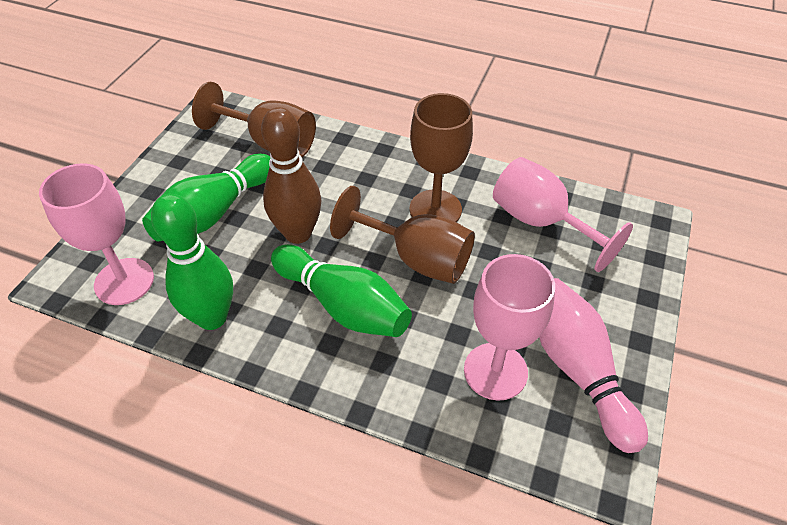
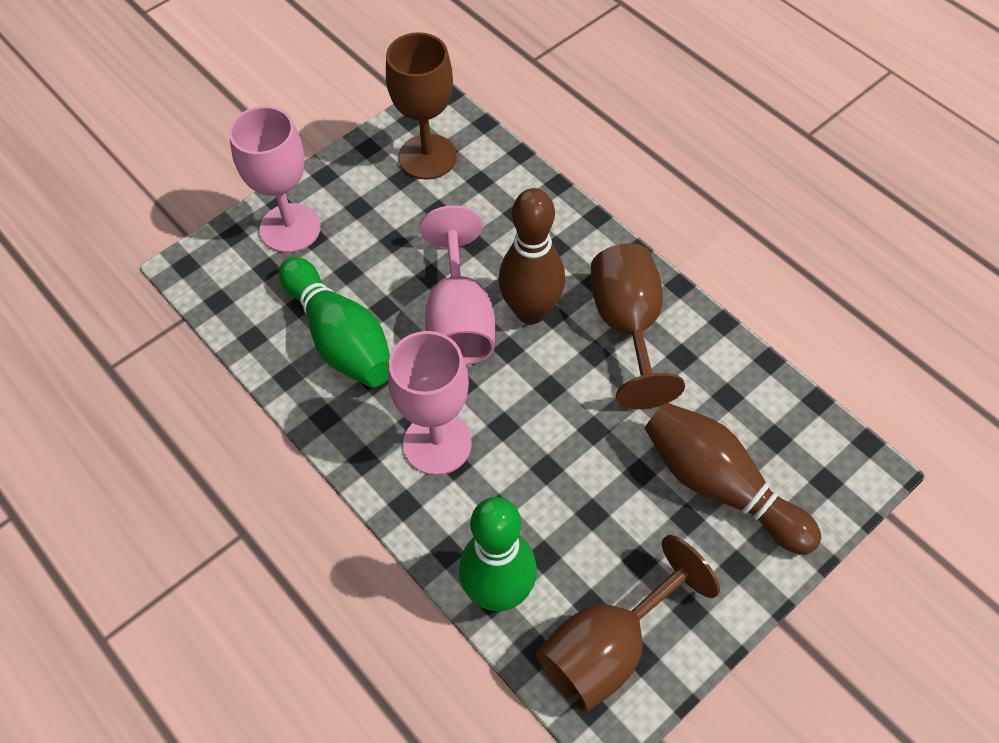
brown bowling pin: [261,107,321,244] = 1 -> [499,188,565,324] [644,402,821,555] = 2
green bowling pin: [142,153,270,241] [151,194,233,330] [271,244,412,337] = 3 -> [279,257,390,387] [459,497,537,611] = 2
pink bowling pin: [539,278,648,453] = 1 -> none = 0

